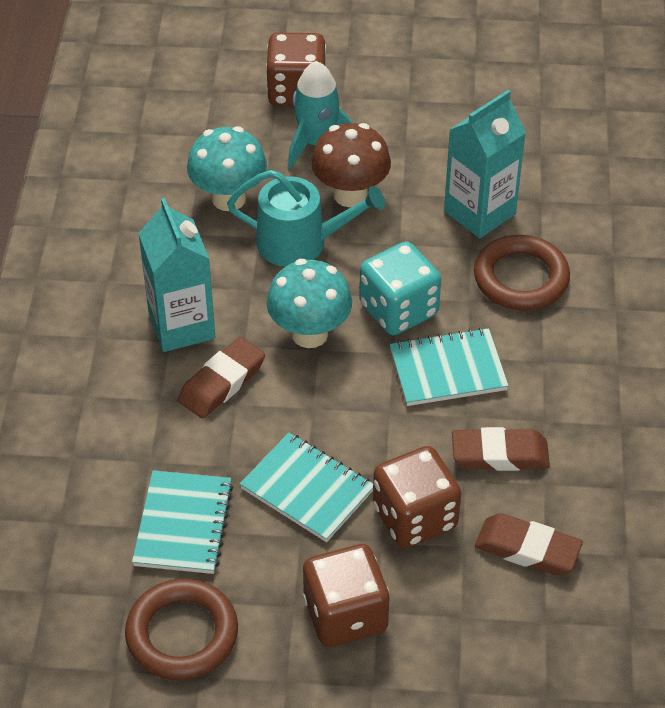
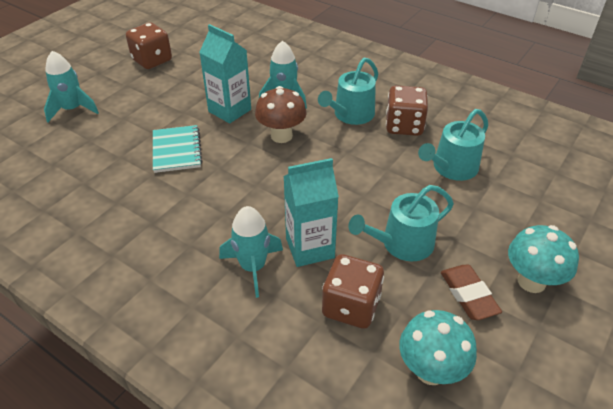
brown eraser: [178,337,265,419] [452,427,550,471] [475,513,583,575] = 3 -> [441,265,502,320] = 1
brown ring: [125,579,238,680] [474,235,570,311] = 2 -> none = 0
turquoise dice: [359,241,441,336] = 1 -> none = 0
turquoise notebook: [132,470,233,574] [240,433,373,542] [390,328,509,406] = 3 -> [153,125,203,173] = 1
turquoise rocket: [288,61,354,169] = 1 -> [44,51,99,122] [219,206,283,298] [259,41,307,109] = 3
turquoise watering can: [227,170,385,267] = 1 -> [318,58,378,125] [348,185,454,261] [418,109,488,181] = 3

